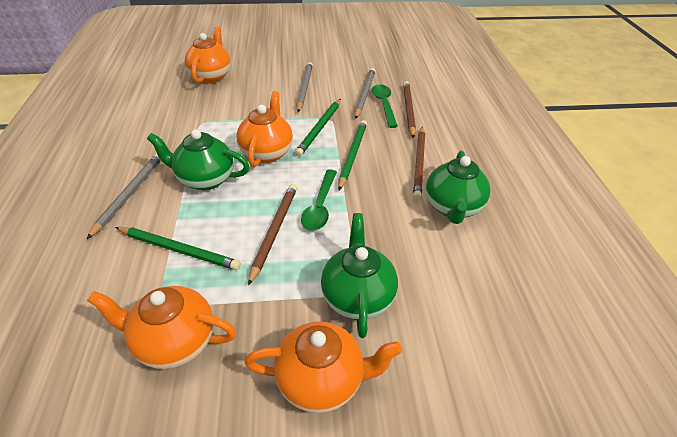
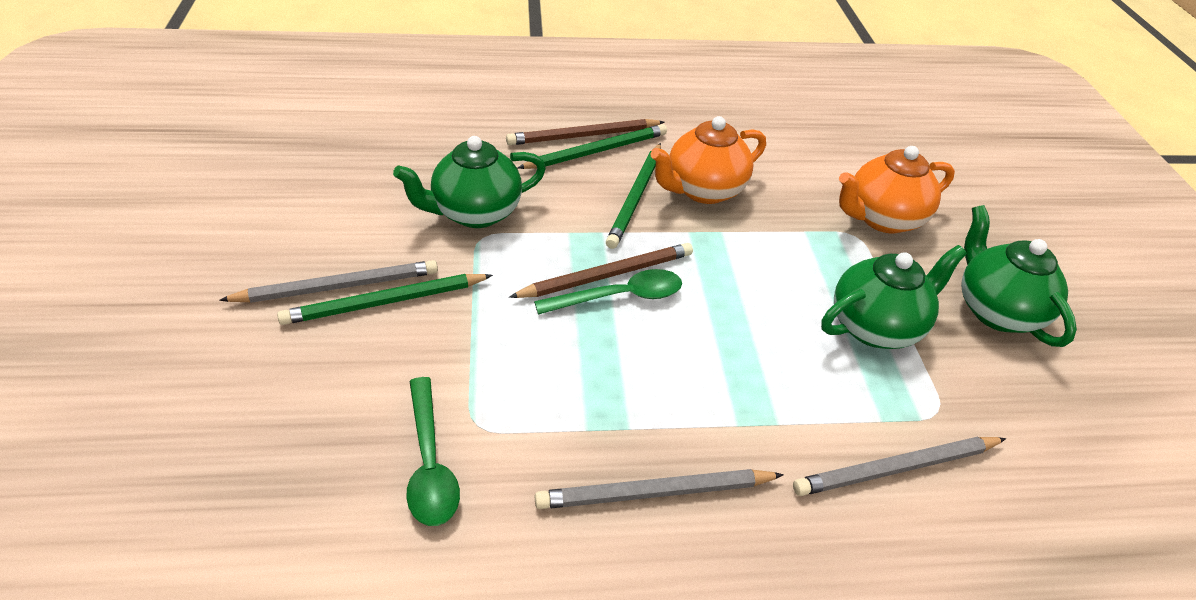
brown pencil: [248,184,297,286] [403,81,416,138] [413,127,425,200] = 3 -> [506,119,664,145] [509,243,693,298] = 2
orange teapot: [87,286,236,369] [185,27,231,83] [237,91,293,167] [245,321,402,413] = 4 -> [650,116,766,204] [839,146,955,233] = 2

